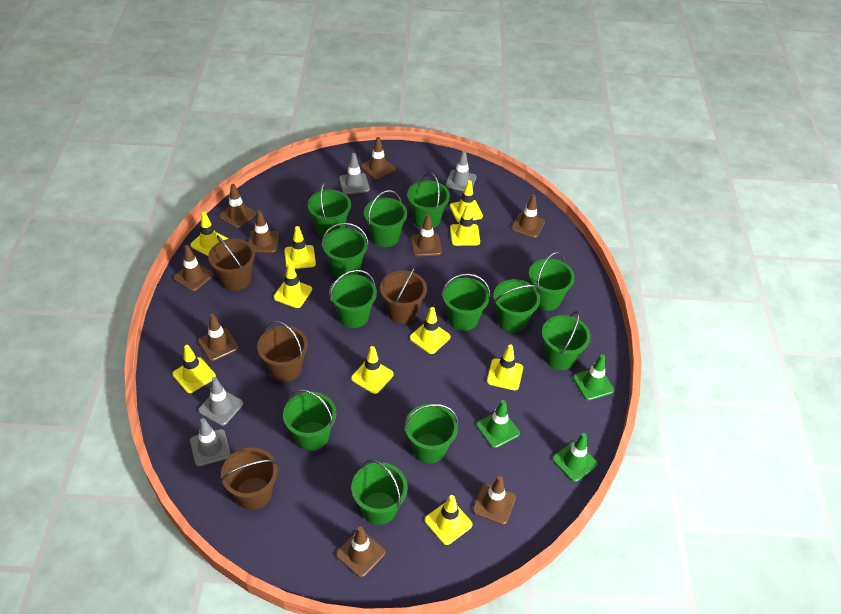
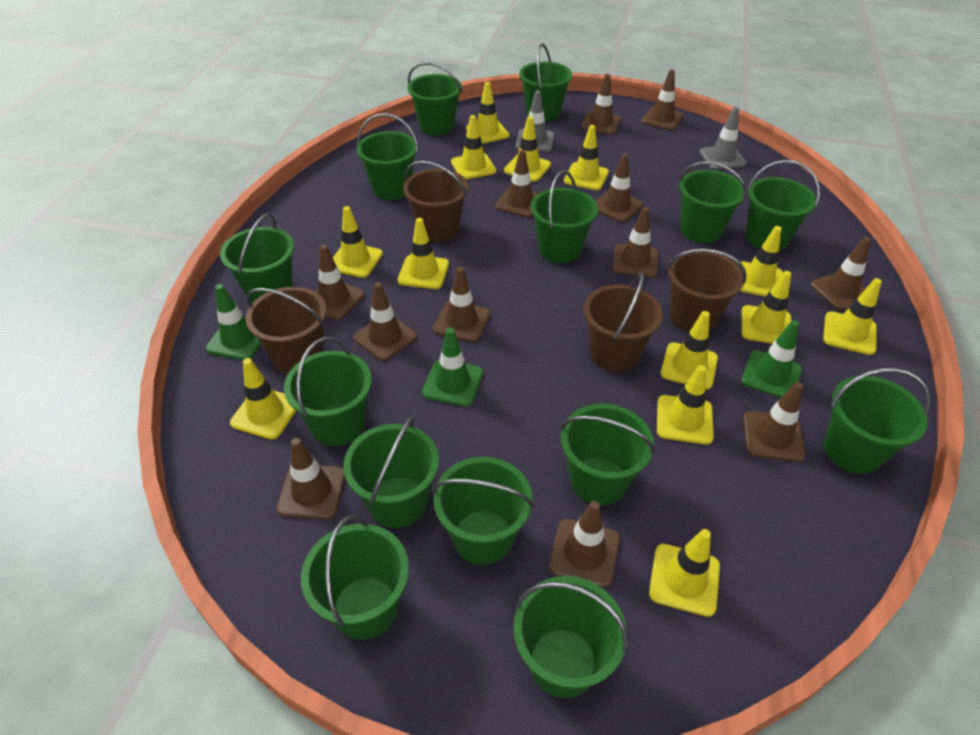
brown traffic cone: [173,245,214,291] [198,314,239,361] [219,184,256,228] [248,210,279,253] [336,526,386,577] [361,137,395,180] [411,214,442,257] [472,476,516,525] [511,194,545,238] = 9 -> [276,438,345,519] [314,245,365,320] [353,282,417,361] [433,267,490,342] [495,150,539,218] [549,501,620,588] [581,74,621,135] [596,154,643,222] [612,207,658,277] [642,70,684,130] [743,382,806,462] [811,237,871,311] = 12
green bucket: [283,389,336,451] [308,182,351,237] [322,222,369,278] [329,270,377,328] [351,459,408,525] [364,190,407,247] [404,404,459,463] [407,172,450,228] [441,273,490,331] [493,279,540,333] [529,252,575,311] [542,311,591,370] = 12 -> [220,213,294,303] [284,337,372,446] [301,515,409,640] [343,417,439,528] [357,113,418,200] [408,62,462,136] [433,457,534,565] [513,576,629,698] [519,43,572,122] [531,170,598,263] [561,404,655,505] [679,161,747,243] [746,160,820,251] [824,368,930,474] = 14
grey traffic cone: [190,418,231,467] [198,377,243,426] [339,153,370,195] [445,150,476,191] = 4 -> [515,90,555,152] [699,107,747,170] = 2
yellow traffic cone: [173,345,216,393] [190,212,228,256] [273,262,312,308] [284,226,316,269] [351,346,394,394] [410,307,451,354] [425,495,473,545] [450,180,483,223] [450,204,480,246] [487,344,523,390] = 10 -> [230,358,296,440] [333,206,383,278] [397,218,449,289] [451,115,496,180] [466,82,509,144] [504,116,551,182] [564,125,609,190] [649,529,720,617] [657,365,714,445] [660,311,718,390] [737,226,783,297] [741,271,791,344] [823,278,882,355] = 13

